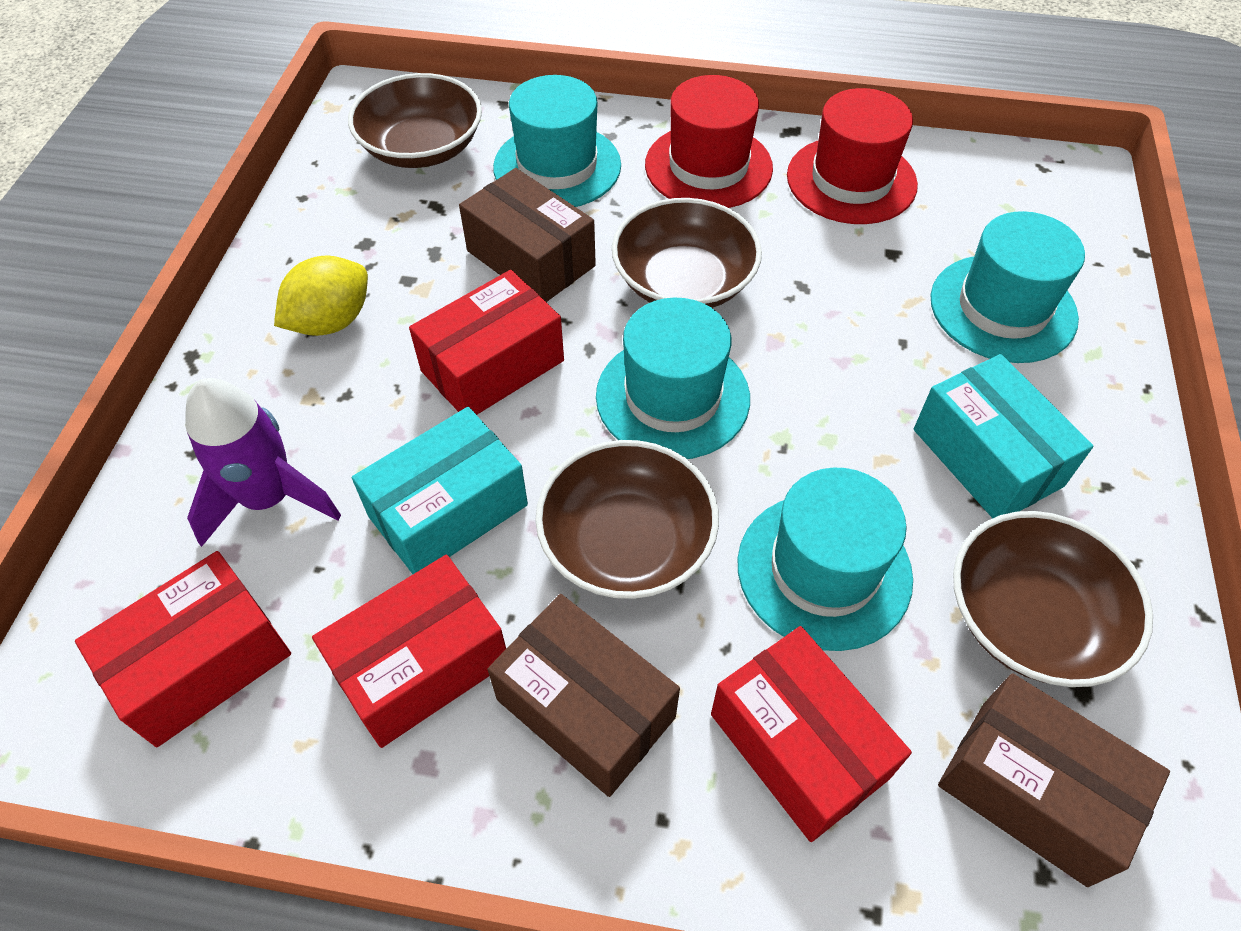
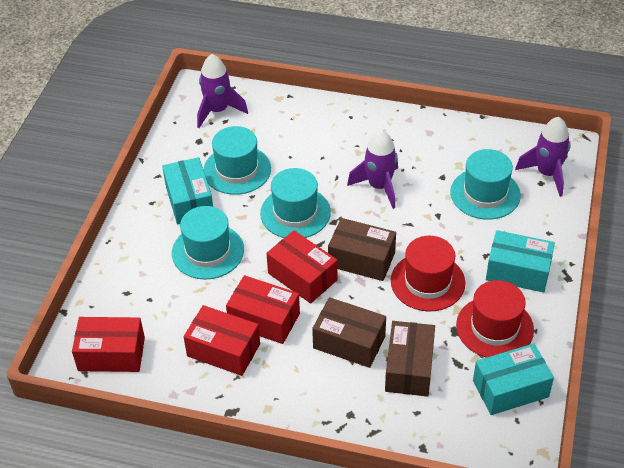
brown bowl: [348,73,482,168] [535,440,719,599] [612,198,762,308] [953,511,1153,687] = 4 -> none = 0
purple rocket: [185,378,341,547] = 1 -> [197,54,248,128] [347,130,398,209] [515,117,571,197] = 3
turquoise box: [352,407,528,574] [914,354,1094,518] = 2 -> [162,157,213,224] [473,343,554,415] [486,230,555,293] = 3
yellow lemon: [274,255,368,336] = 1 -> none = 0

